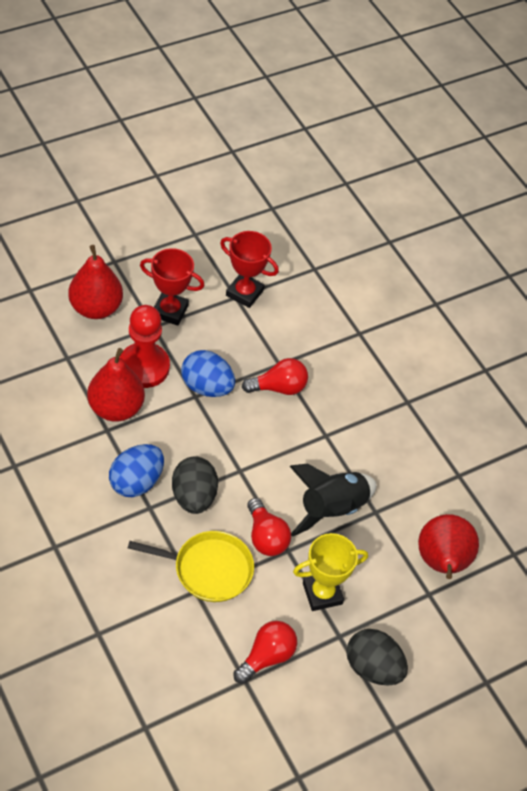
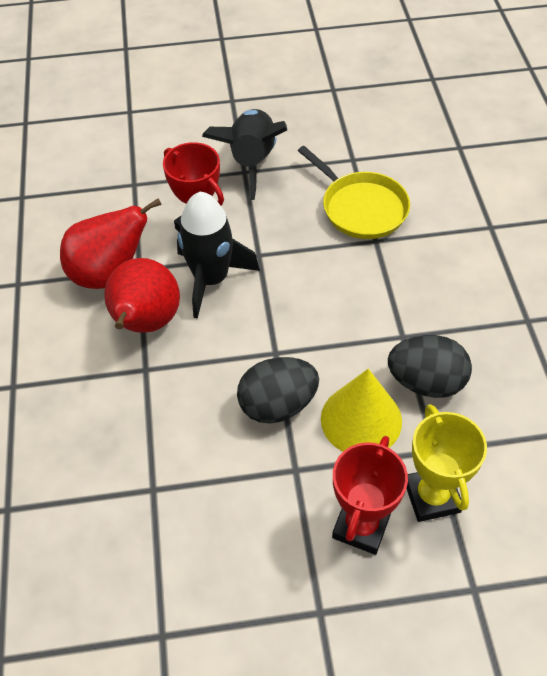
black rocket: [290,464,376,537] = 1 -> [177,192,260,319] [202,109,287,200] = 2
blue egg: [109,444,164,497] [181,350,235,397] = 2 -> none = 0
red light bulb: [233,621,297,684] [242,358,308,395] [247,498,291,556] = 3 -> none = 0
red pawn: [119,305,170,388] = 1 -> none = 0
red pear: [68,245,123,319] [87,348,145,422] [418,514,479,579] = 3 -> [60,198,162,289] [104,258,180,333] = 2
yellow cone: none = 0 -> [321,369,402,451] = 1

